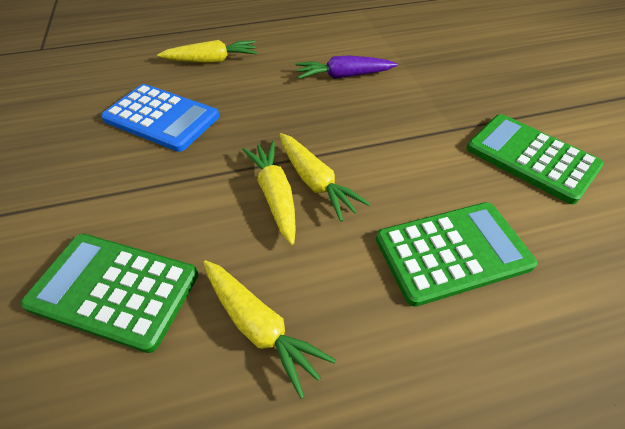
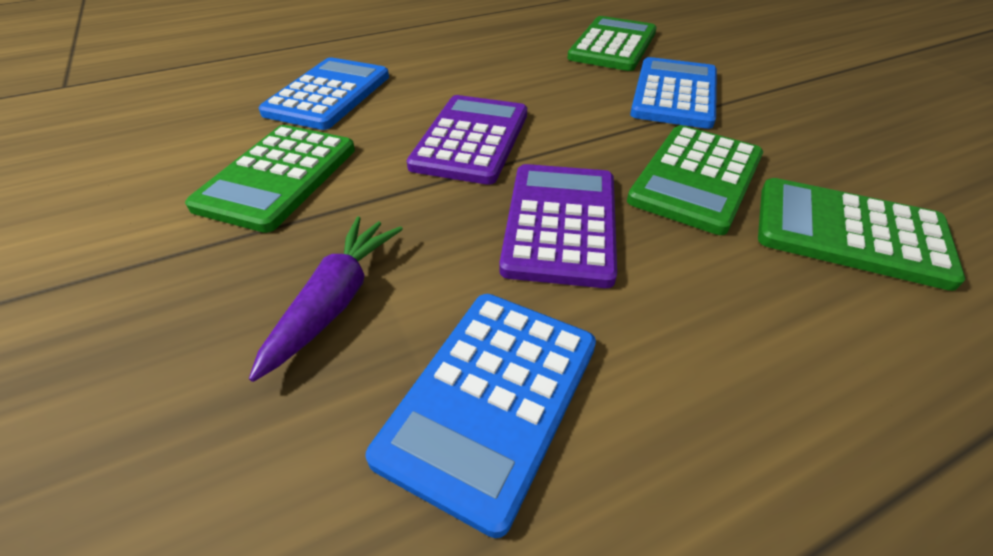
blue calculator: [101,84,219,152] = 1 -> [259,57,389,130] [365,294,596,538] [630,57,717,129] = 3
green calculator: [21,234,198,353] [376,202,537,307] [466,114,604,204] = 3 -> [185,125,355,233] [567,16,657,71] [627,125,763,235] [758,178,965,291] = 4
purple calculator: none = 0 -> [407,95,527,185] [499,164,617,288] = 2
yellow carrot: [157,40,257,63] [203,260,336,399] [242,141,296,245] [280,133,370,222] = 4 -> none = 0

